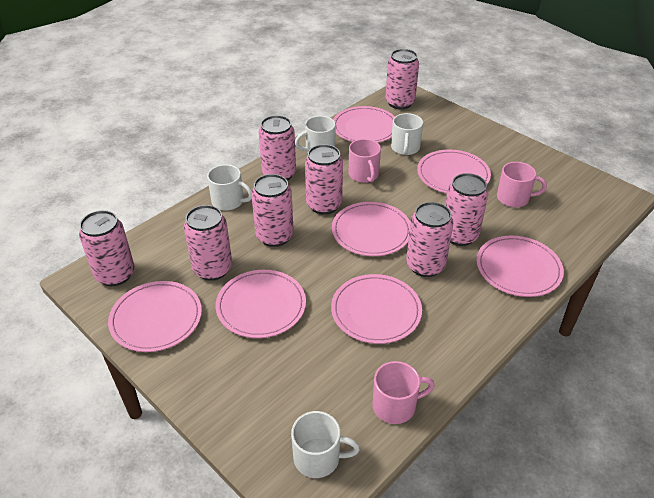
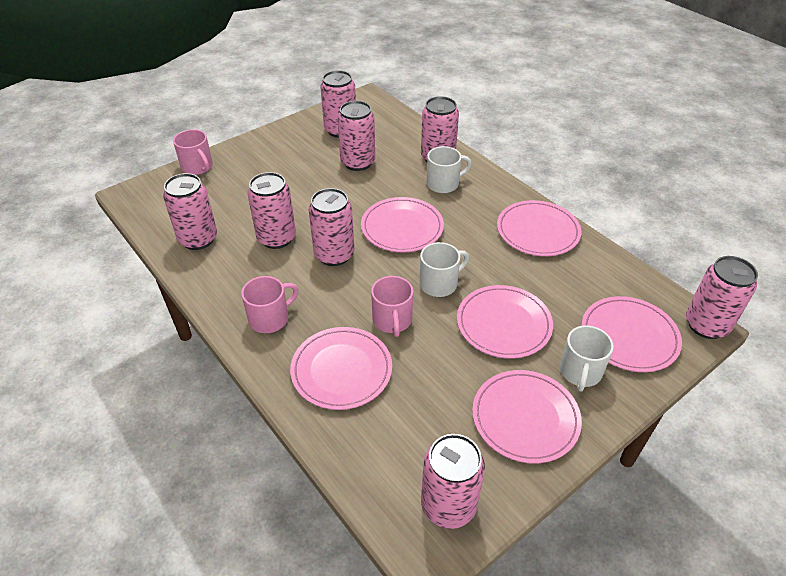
pink plate: [108,281,202,352] [216,270,306,338] [331,274,422,344] [332,202,410,256] [333,106,395,143] [417,150,491,193] [476,235,564,297] = 7 -> [290,327,392,410] [361,197,444,252] [457,285,553,359] [472,370,582,464] [497,200,581,256] [582,296,682,372] = 6
white mug: [207,164,252,211] [291,411,360,478] [295,116,336,153] [391,113,423,155] = 4 -> [420,242,469,297] [427,146,472,193] [560,325,614,392] = 3

